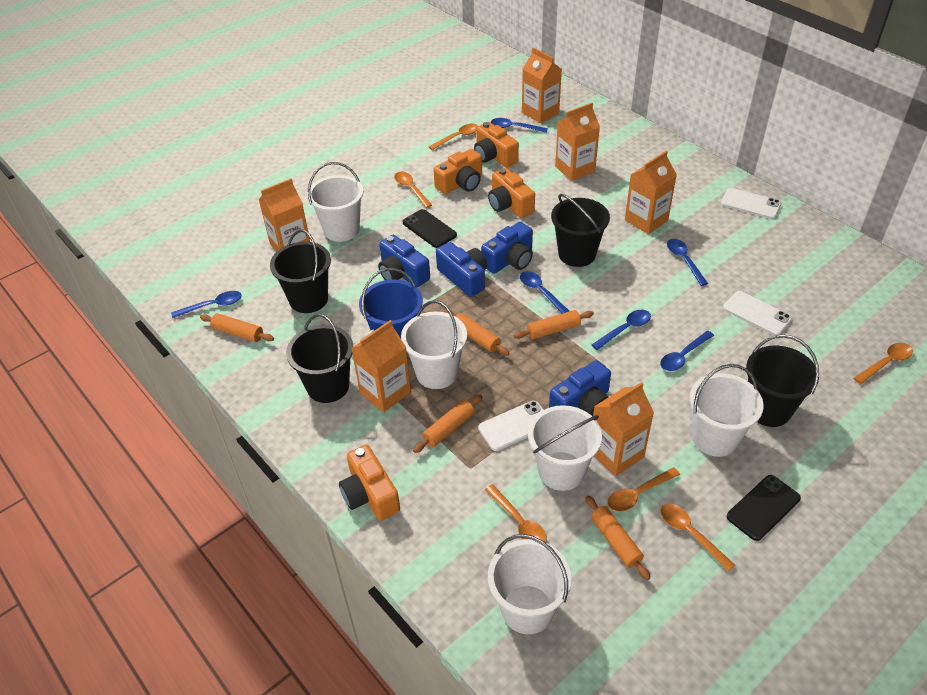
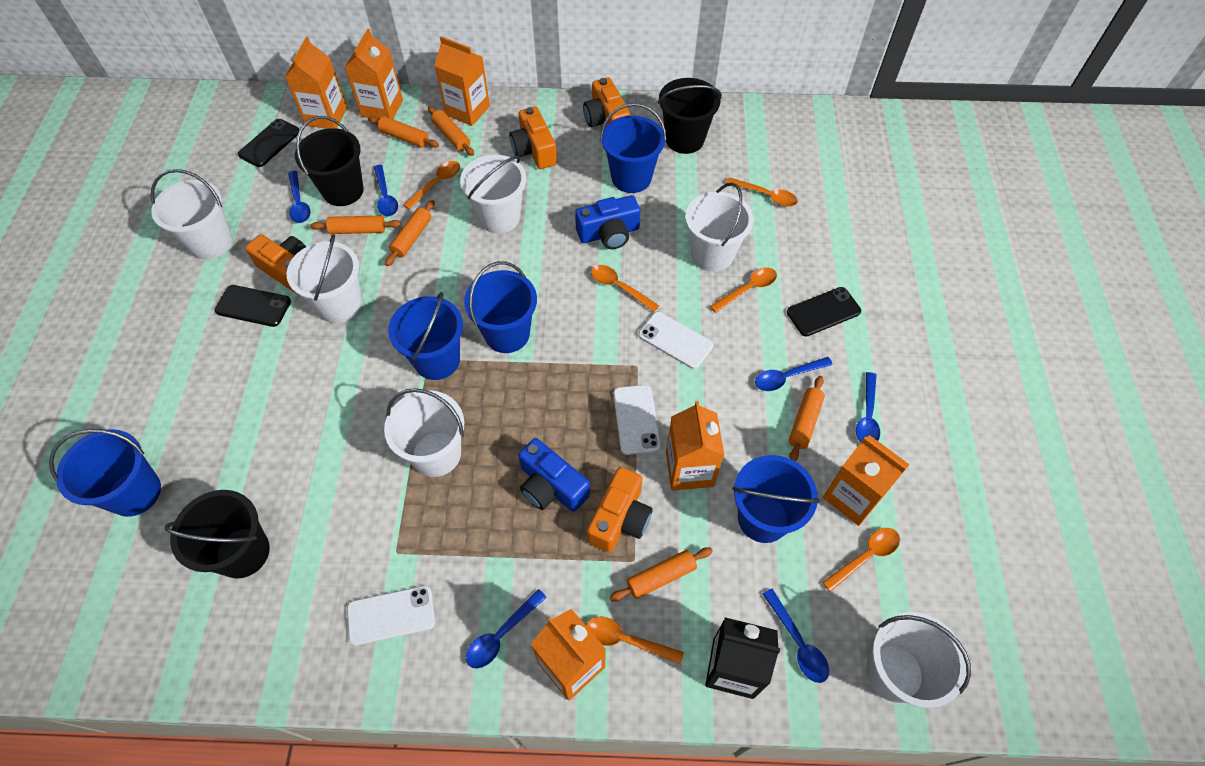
black bucket: [270,229,331,313] [286,314,353,403] [551,194,610,267] [746,335,819,427] = 4 -> [165,490,270,579] [295,116,364,206] [658,78,722,154] = 3
black carton: none = 0 -> [705,617,780,699] = 1
black phone: [403,209,457,248] [727,475,801,541] = 2 -> [214,285,291,327] [238,119,299,167] [787,287,861,337] = 3
blue bucket: [359,268,423,338] = 1 -> [49,429,161,517] [388,292,463,380] [464,261,537,353] [600,103,666,193] [732,455,820,543] = 5
blue camera: [378,235,430,287] [436,242,487,297] [481,222,533,274] [549,360,611,417] = 4 -> [518,438,590,512] [575,195,640,249] = 2
orange rolling pin: [200,313,274,342] [413,395,482,453] [445,310,510,356] [513,310,594,339] [585,496,650,580] = 5 -> [310,215,401,234] [368,116,439,148] [385,200,435,266] [428,106,474,156] [610,547,713,602] [789,376,825,461] = 6
white bucket: [307,162,363,242] [401,300,467,389] [488,534,571,634] [528,405,602,491] [690,364,764,457] = 5 -> [150,169,233,260] [286,234,362,323] [384,388,464,477] [460,155,526,234] [685,182,754,272] [866,612,971,708] = 6

